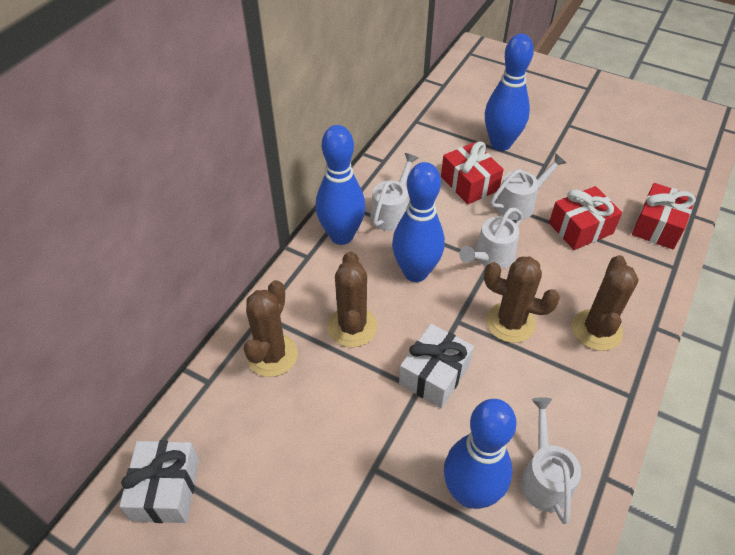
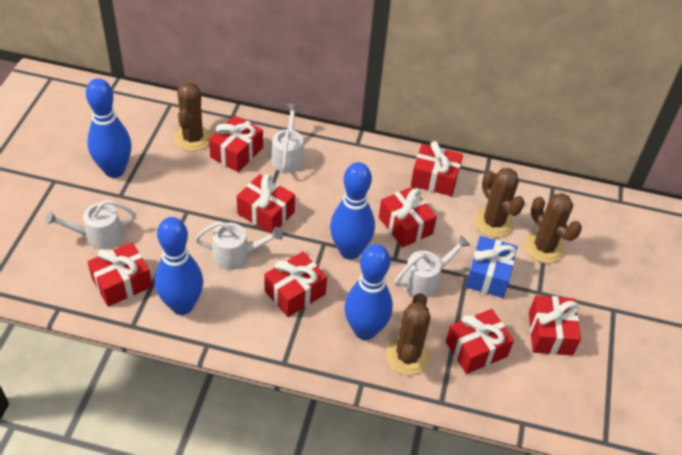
blue gift: none = 0 -> [466,236,517,298] = 1
red gift: [441,141,504,204] [549,186,622,250] [632,183,696,249] = 3 -> [87,242,152,307] [209,115,263,172] [237,174,295,234] [264,252,327,317] [379,187,437,247] [411,141,463,196] [446,309,514,374] [529,296,581,355] = 8
white gift: [119,440,199,523] [399,324,474,408] = 2 -> none = 0

